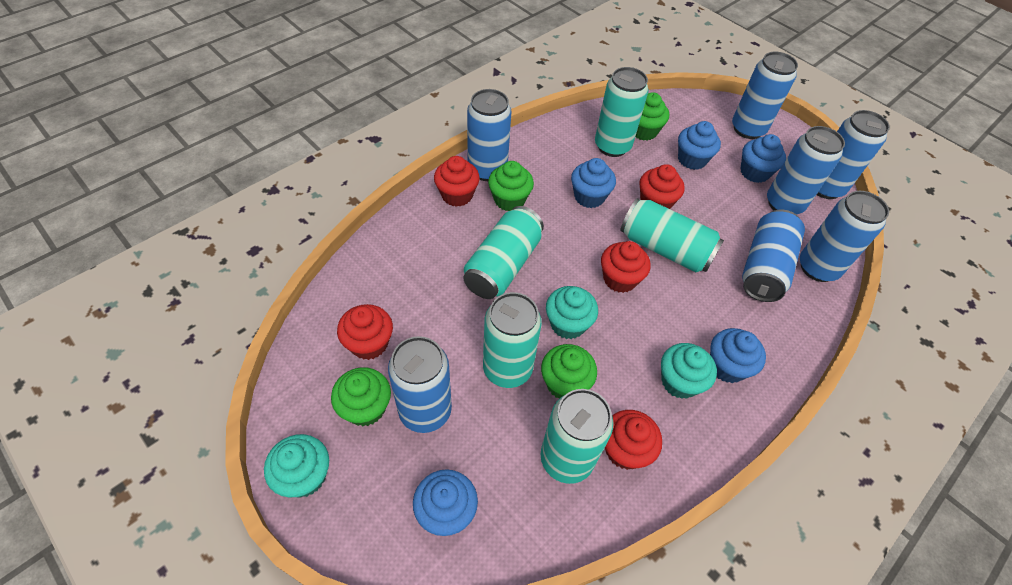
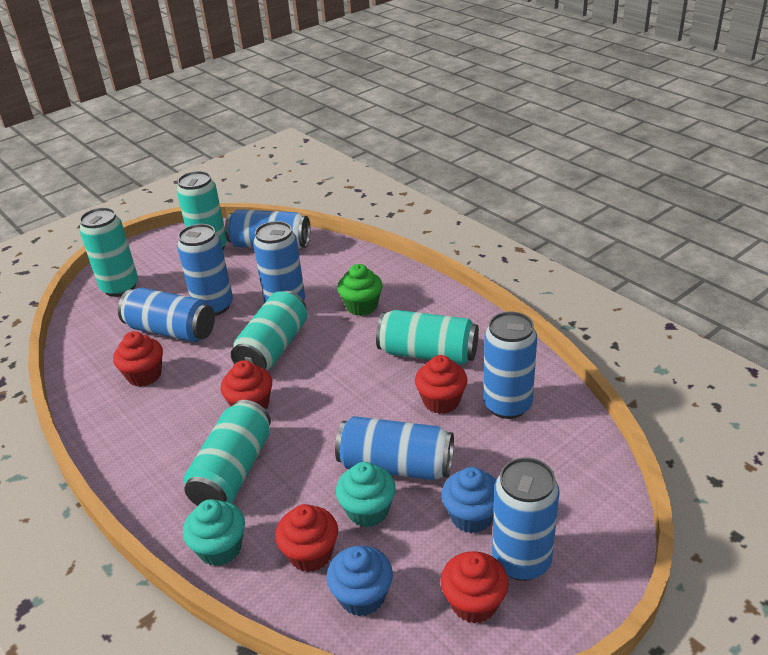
blue cupcake: [413,469,478,536] [571,158,616,208] [678,121,721,170] [710,328,766,383] [740,134,786,183] = 5 -> [326,546,393,616] [441,467,496,533] = 2
green cupcake: [331,367,391,426] [488,161,534,211] [541,344,597,399] [635,92,669,140] = 4 -> [337,264,382,316] = 1
turquoise cupcake: [264,434,329,497] [546,286,598,339] [661,343,717,399] = 3 -> [183,499,245,566] [336,462,396,527] = 2

